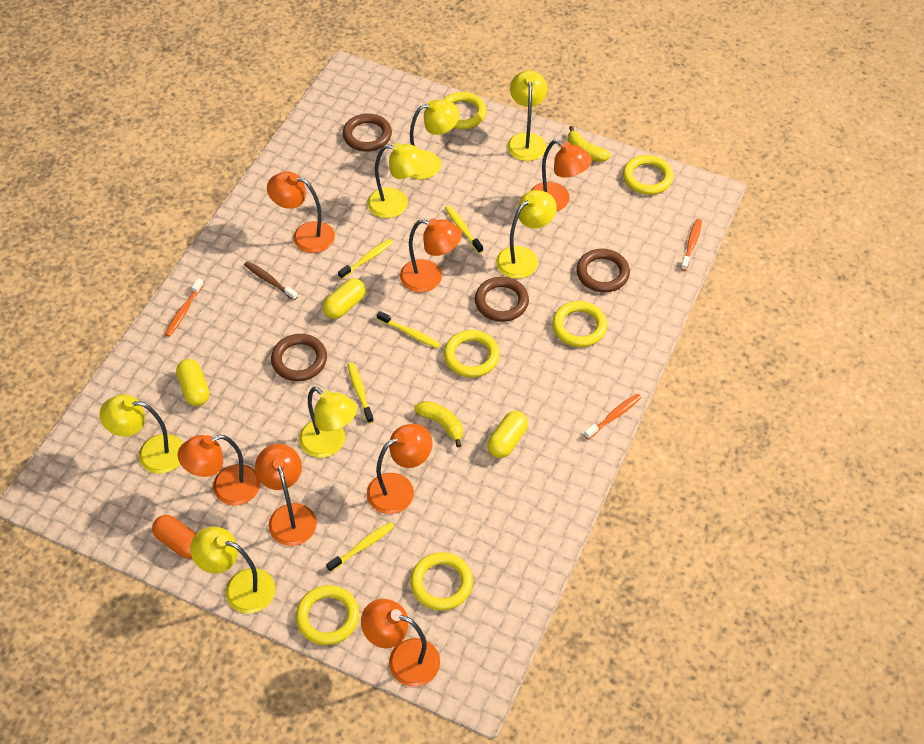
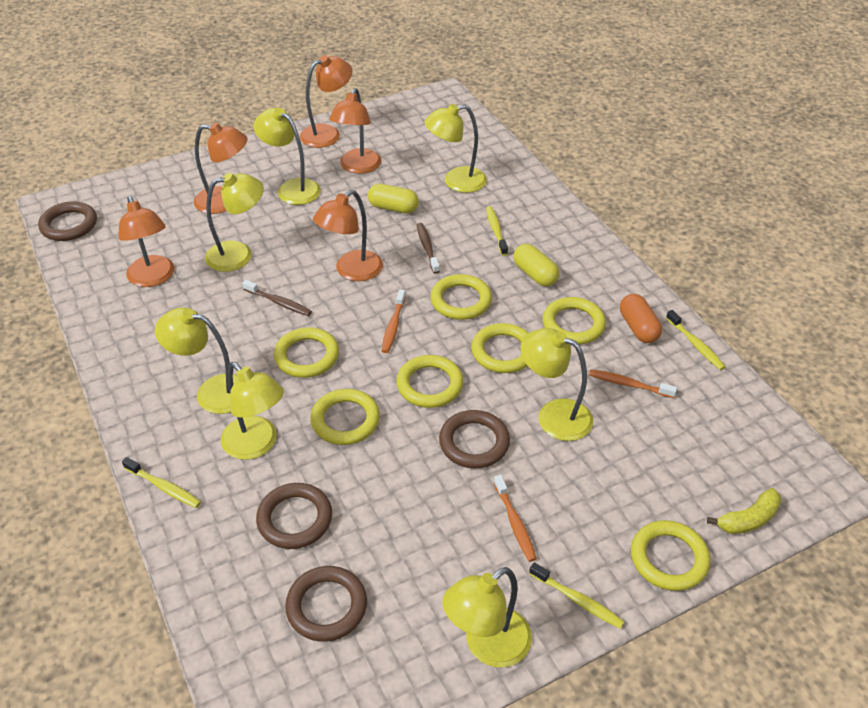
brown toothbrush: [244,261,298,300] = 1 -> [242,280,312,316] [417,223,440,274] = 2
orange lamp: [178,435,260,505] [255,444,317,546] [267,171,335,253] [361,599,440,687] [367,424,432,514] [400,218,462,292] [531,140,592,211] = 7 -> [118,196,174,287] [194,123,248,214] [300,55,352,148] [313,190,383,281] [329,88,382,174] = 5
yellow banana: [414,401,463,447] [568,126,611,162] = 2 -> [707,488,782,534] = 1
yellow capsule: [176,359,209,406] [323,278,366,319] [487,411,528,458] = 3 -> [368,184,419,214] [513,244,559,286] = 2
yellow ring: [296,585,359,645] [410,552,473,611] [442,92,487,129] [444,330,500,377] [552,301,607,347] [623,155,673,195] = 6 -> [274,327,339,378] [311,389,380,445] [396,355,464,408] [431,274,492,320] [471,323,529,373] [543,297,606,344] [631,520,710,591] = 7
yellow toothbrush: [326,522,394,572] [338,239,393,279] [348,362,374,423] [377,311,441,349] [445,205,483,253] = 5 -> [122,457,201,508] [486,206,508,256] [529,563,624,629] [666,310,726,370] = 4

